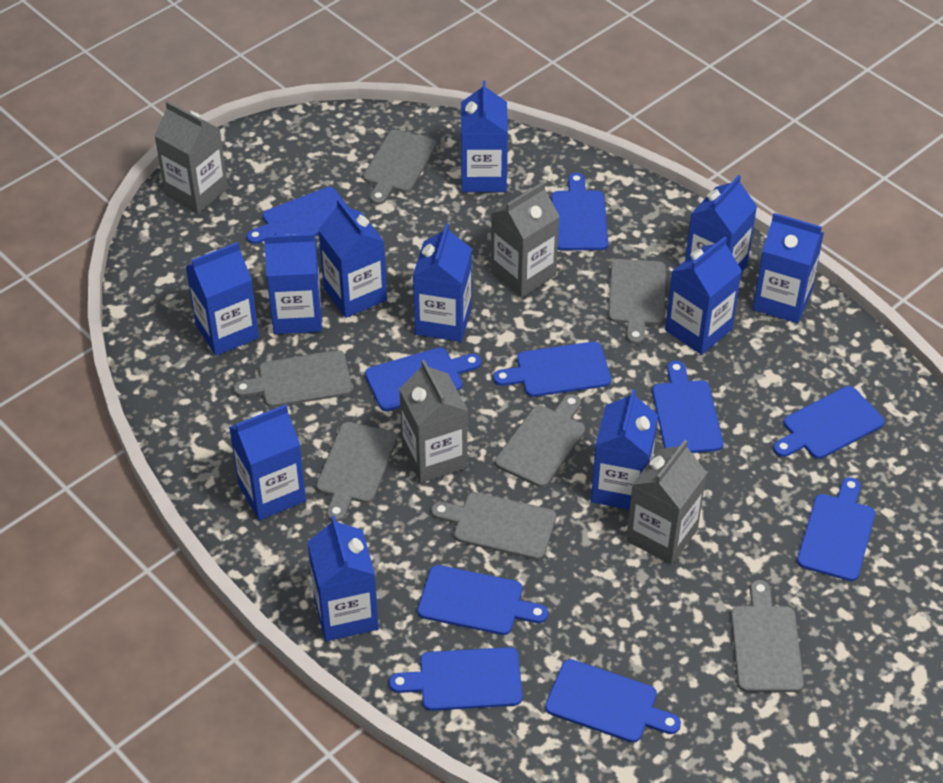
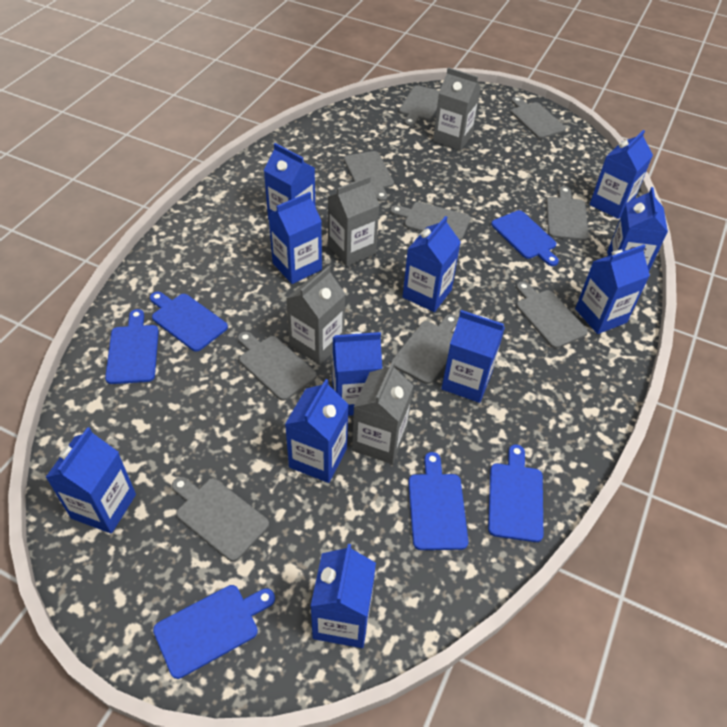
blue cutting board: [246,187,349,244] [365,347,481,411] [389,647,523,711] [418,565,548,635] [493,342,611,397] [545,659,681,743] [551,173,608,250] [652,361,723,453] [773,386,885,459] [797,477,875,581] = 10 -> [105,309,159,384] [150,291,228,352] [153,585,275,679] [408,452,468,550] [488,445,543,542] [491,210,559,266] = 6
grey cutting board: [234,350,352,407] [316,422,397,522] [363,130,437,205] [431,492,556,560] [495,394,585,487] [608,259,666,344] [731,580,804,692] = 7 -> [172,477,269,562] [238,332,317,401] [344,151,394,202] [390,202,471,241] [391,314,458,384] [399,85,439,127] [511,97,566,139] [516,281,588,349] [546,186,589,241] = 9

